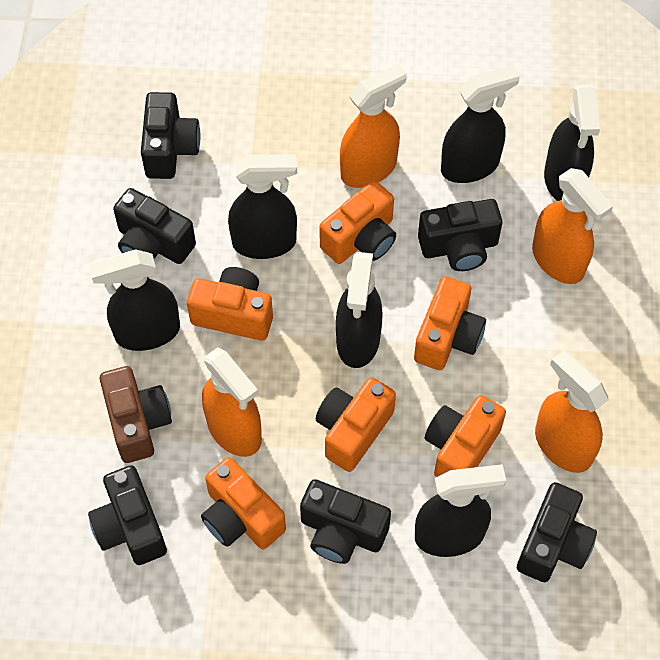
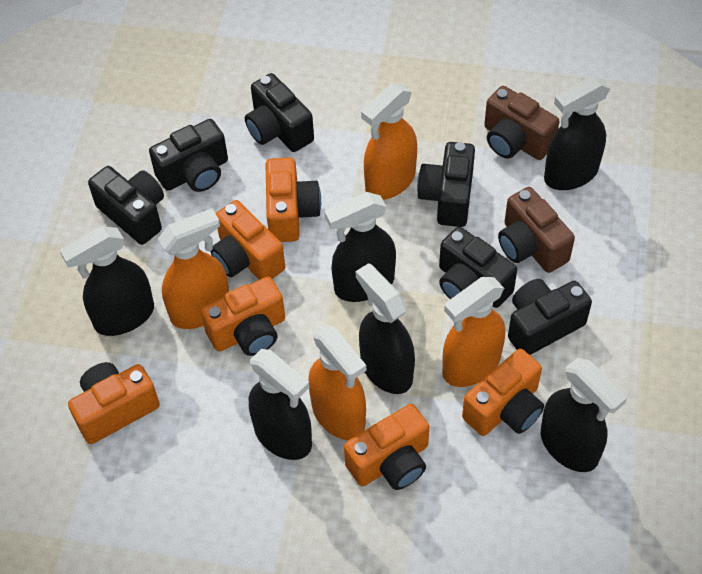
brown camera: [100,366,172,463] = 1 -> [484,86,560,160] [498,187,575,273] = 2

